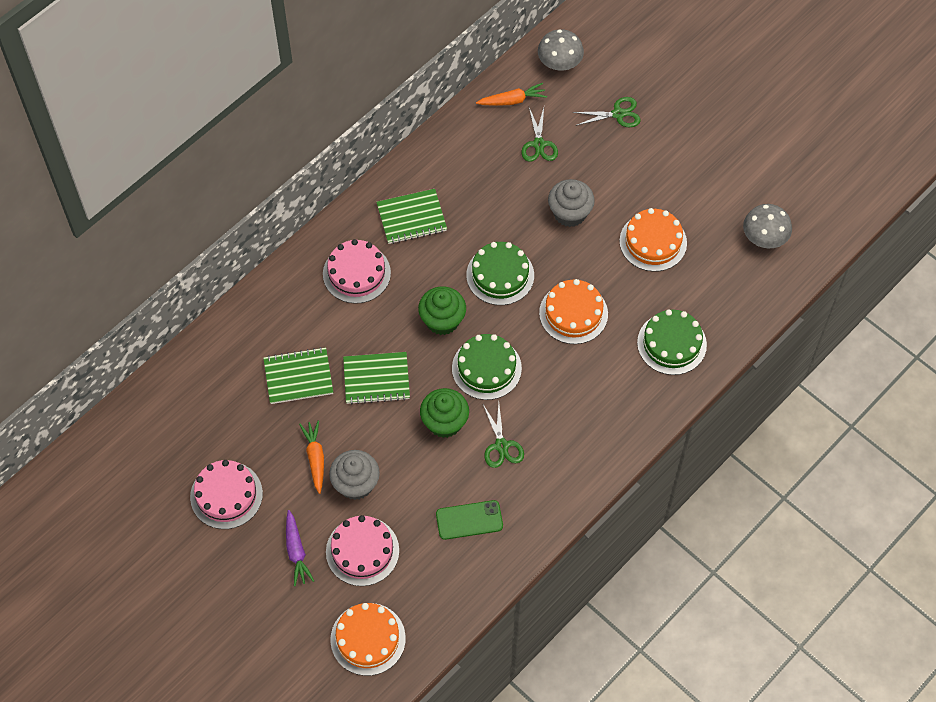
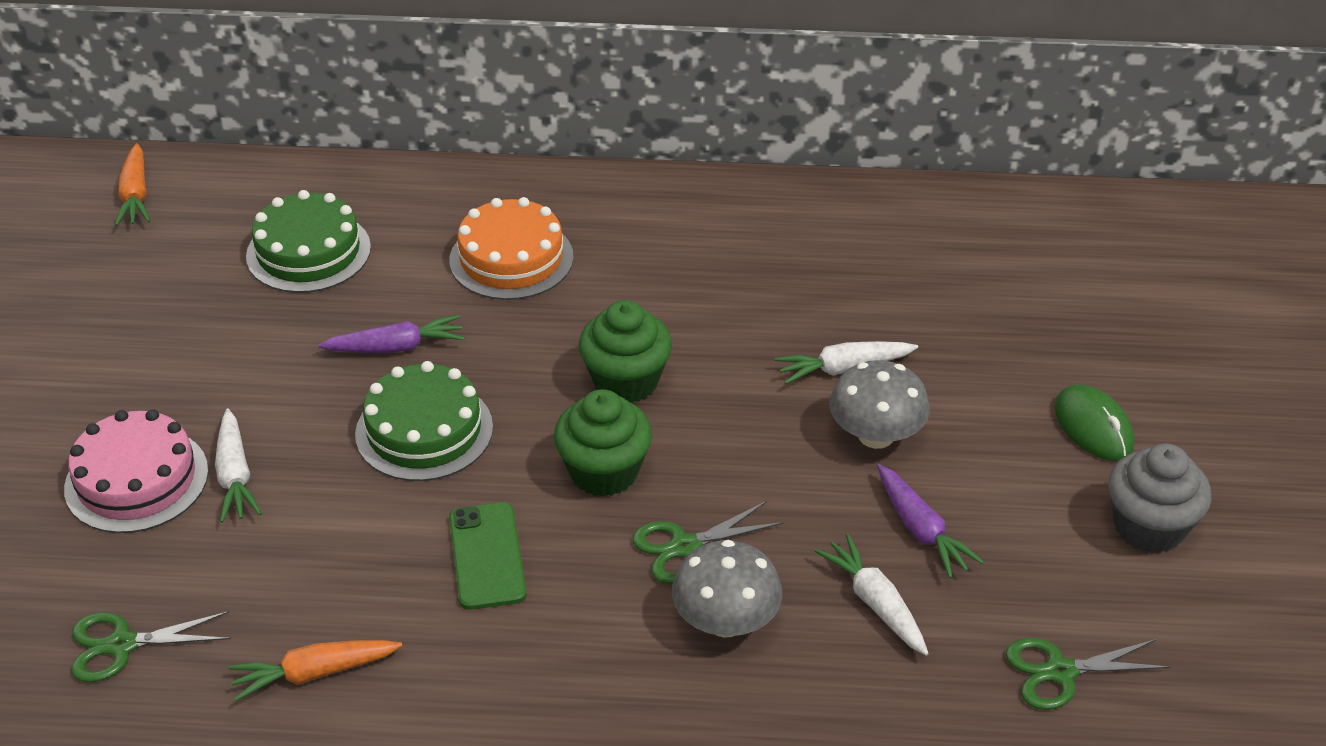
green cake: [452,334,522,400] [466,242,534,305] [637,309,707,375] = 3 -> [246,190,371,293] [355,361,493,481] = 2
green mouse: none = 0 -> [1055,384,1134,461] = 1
green notebook: [263,347,333,404] [343,352,410,405] [376,189,447,244] = 3 -> none = 0
grey cupcake: [329,450,380,500] [548,179,595,227] = 2 -> [1108,444,1212,553] = 1
orange cake: [330,603,406,676] [539,279,608,344] [620,208,687,272] = 3 -> [449,197,573,300] = 1
pink cake: [190,460,263,529] [323,239,391,304] [326,515,399,586] = 3 -> [64,409,208,533] = 1
purple carrot: [286,510,314,586] = 1 -> [318,315,465,353] [877,464,984,578] = 2
white carrot: none = 0 -> [215,409,262,523] [774,341,918,384] [815,534,929,656] = 3

